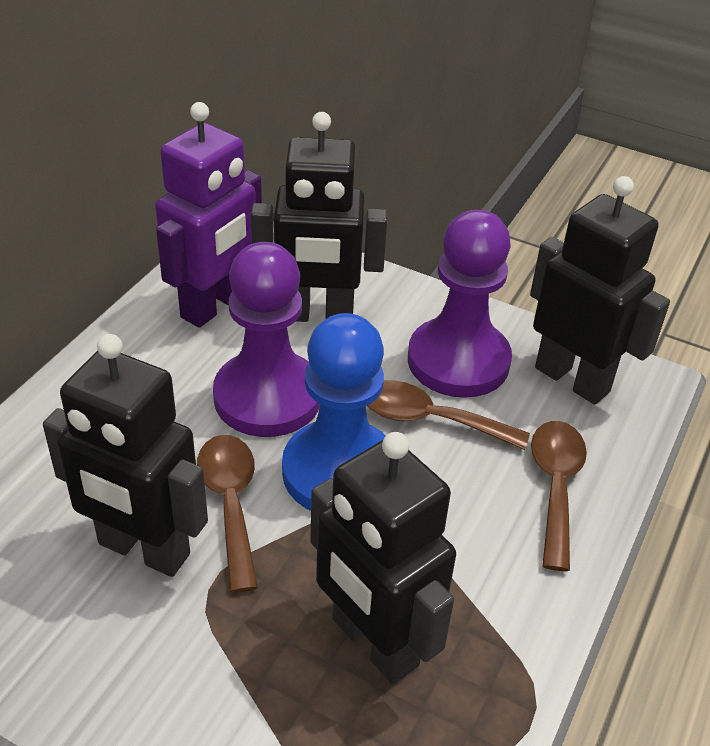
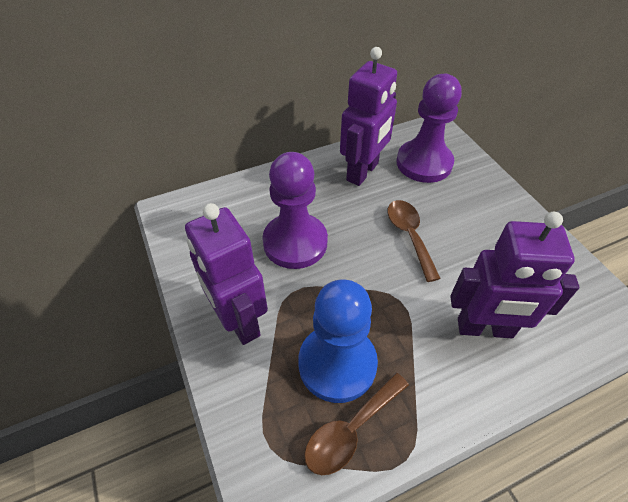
black robot: [43,334,208,577] [251,112,388,322] [310,432,456,685] [530,176,670,405] = 4 -> none = 0
brown spoon: [197,435,258,593] [367,380,530,450] [531,421,587,571] = 3 -> [304,373,409,475] [388,200,441,282] = 2
purple robot: [155,102,262,328] = 1 -> [185,203,268,345] [340,47,397,186] [450,212,580,338] = 3

